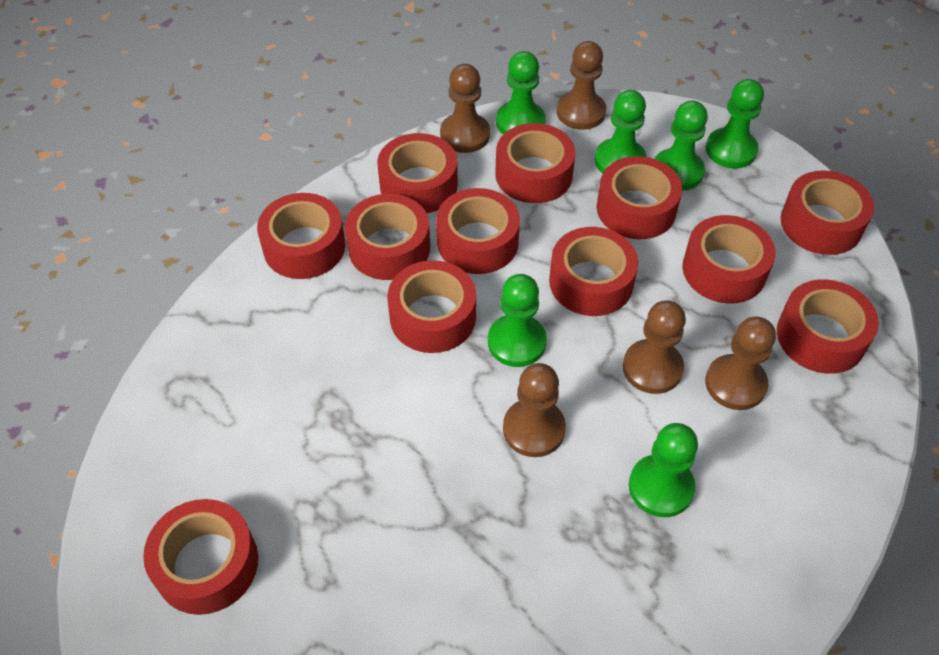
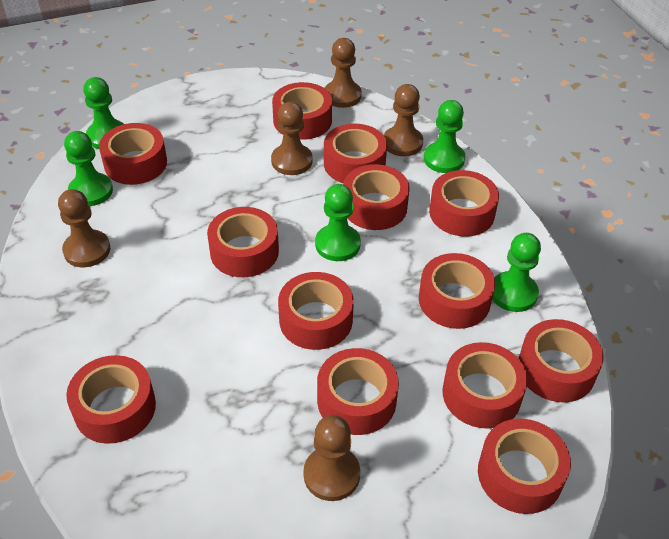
green pawn: [488,274,547,367] [496,51,546,134] [595,90,647,174] [629,423,698,517] [654,100,708,191] [706,79,764,169] = 6 -> [64,131,113,206] [83,77,124,149] [315,184,361,261] [424,100,465,173] [492,233,541,312] = 5
red tape: [143,499,258,615] [257,193,345,279] [345,194,430,280] [377,133,458,213] [387,260,476,353] [436,188,520,274] [495,123,576,203] [549,227,638,316] [597,156,682,239] [682,215,776,304] [777,279,879,374] [781,170,874,255] = 12 -> [66,355,156,444] [99,123,167,185] [207,207,279,277] [272,82,332,140] [278,272,354,350] [317,348,399,435] [324,124,387,183] [343,164,410,230] [419,253,495,329] [429,170,499,237] [443,342,528,428] [478,419,571,514] [519,319,604,402] = 13

